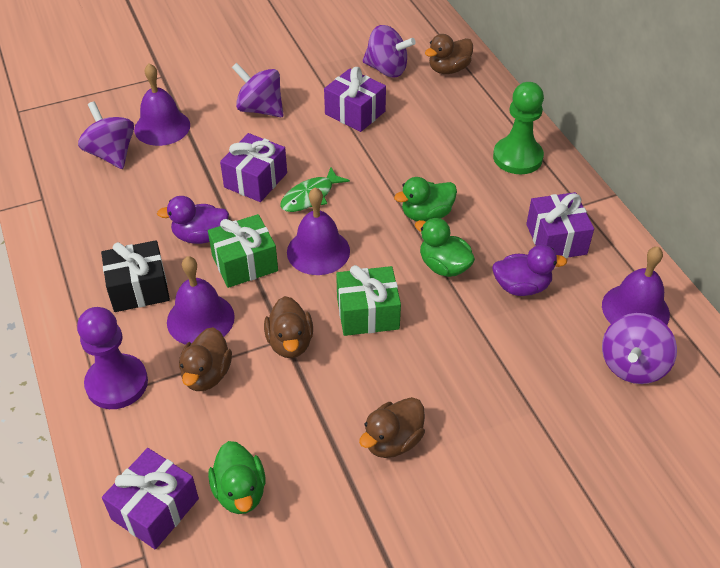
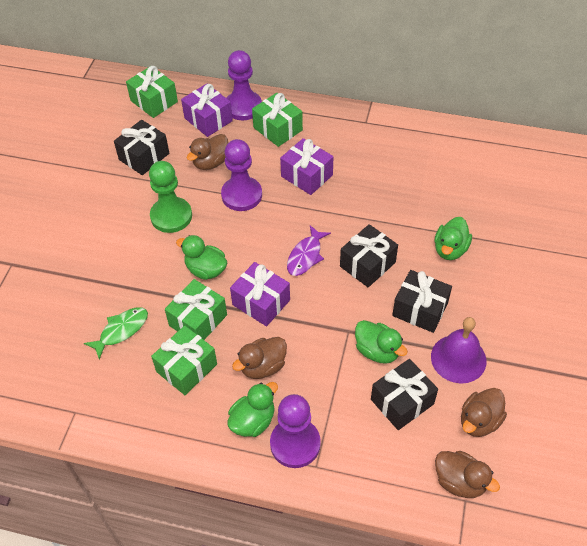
black gift: [101,240,170,312] = 1 -> [114,120,169,175] [340,224,398,287] [371,359,438,430] [392,270,452,333] = 4
green duck: [208,441,266,514] [394,177,457,221] [415,218,475,277] = 3 -> [176,235,227,280] [227,382,278,437] [355,320,408,364] [434,217,472,260] = 4
green gift: [208,214,278,288] [336,265,401,336] = 2 -> [126,66,178,118] [151,325,217,395] [165,279,227,340] [252,93,303,147] = 4
purple bell: [134,63,190,146] [167,256,235,345] [287,187,350,275] [602,247,670,325] = 4 -> [431,317,486,383] = 1
purple duck: [157,196,229,244] [492,245,567,296] = 2 -> none = 0
purple fish: none = 0 -> [287,225,331,276] = 1
purple gift: [102,448,199,549] [220,133,287,202] [324,67,386,132] [526,192,594,258] = 4 -> [181,84,233,137] [230,262,290,326] [280,138,333,195] = 3
purple pawn: [77,307,148,409] = 1 -> [221,139,262,211] [227,50,262,120] [270,394,321,468] = 3
purple spinning top: [78,101,134,169] [232,63,284,117] [362,25,416,77] [602,313,677,384] = 4 -> none = 0

